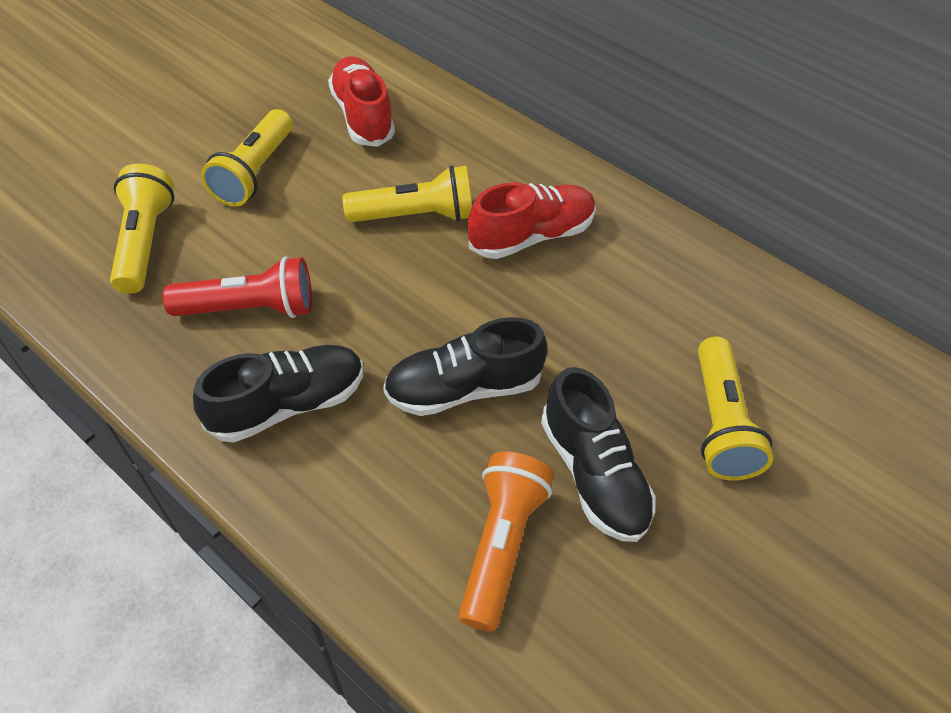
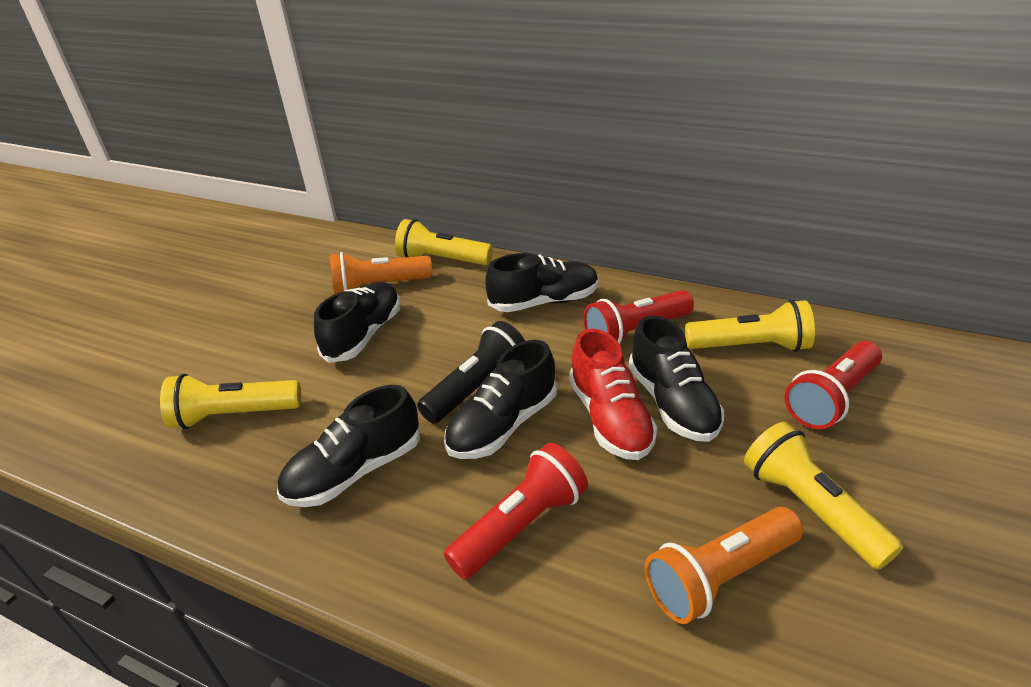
black flashlight: none = 0 -> [417,321,525,423] = 1
black shoe: [193,345,363,443] [383,317,547,416] [541,367,656,542] = 3 -> [277,385,420,507] [314,282,401,363] [444,340,557,459] [485,253,599,312] [629,315,724,442] = 5
orange flashlight: [459,452,554,632] = 1 -> [330,252,432,294] [645,507,803,624] = 2
red flashlight: [163,257,312,318] = 1 -> [444,443,588,580] [583,290,694,344] [784,341,882,429] = 3
red shoe: [328,56,395,147] [467,182,596,259] = 2 -> [569,329,658,460] = 1

